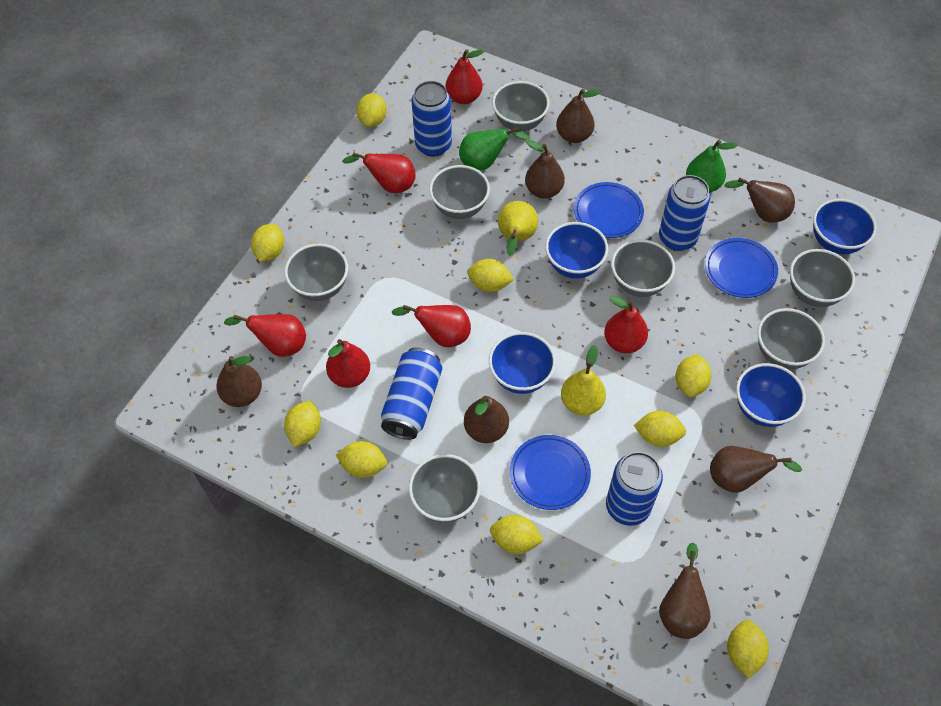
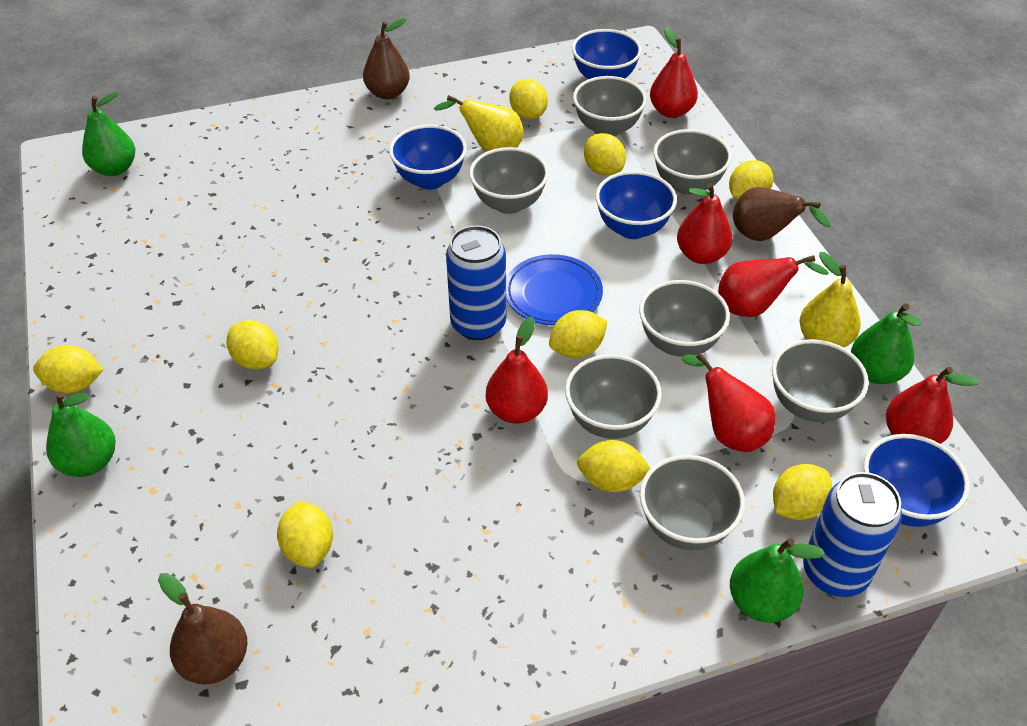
blue can: [381,347,442,440] [412,81,452,157] [606,452,663,526] [659,175,710,251] = 4 -> [446,225,506,340] [803,472,902,597] = 2
blue plate: [510,435,591,510] [574,182,644,238] [705,238,778,298] = 3 -> [506,254,603,325] = 1
brown pear: [216,356,262,407] [464,396,509,443] [525,140,565,199] [556,89,601,143] [659,543,710,639] [710,446,802,493] [724,178,795,222] = 7 -> [158,573,248,684] [363,18,410,99] [733,187,830,241] = 3
green pear: [459,127,530,170] [686,140,738,193] = 2 -> [46,392,116,477] [82,92,135,176] [730,538,825,623] [851,303,921,384] = 4

